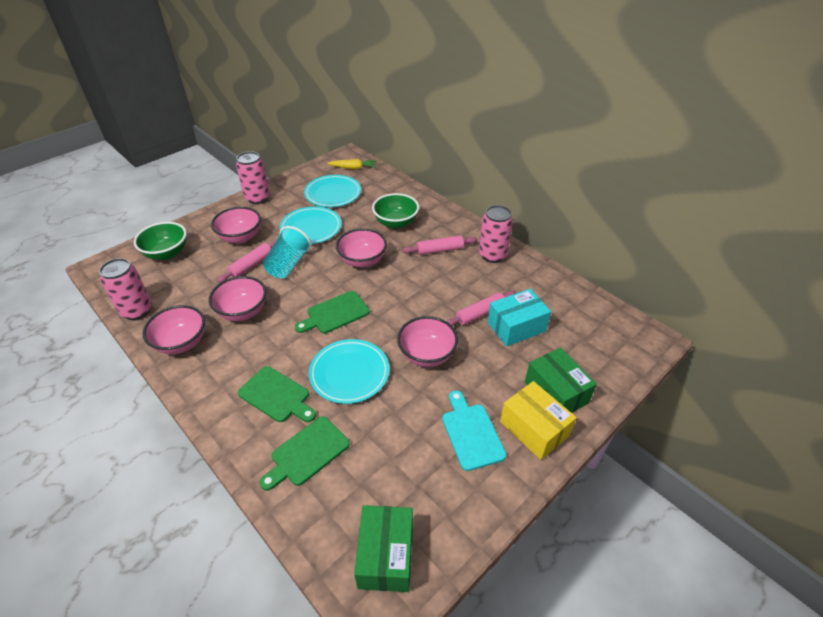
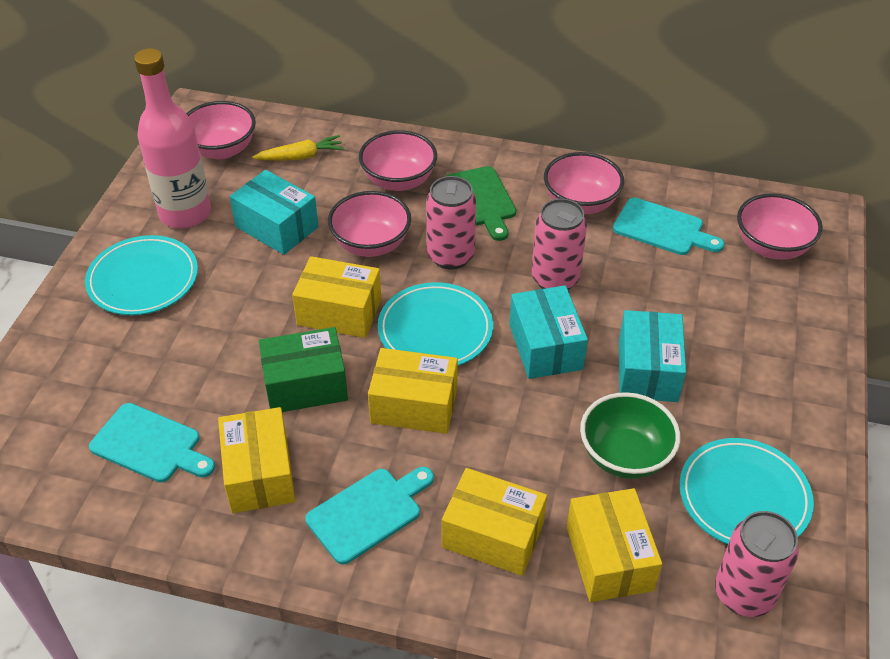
green bowl: [134,222,187,260] [372,193,419,229] = 2 -> [580,392,680,479] = 1
green box: [354,505,413,592] [525,347,597,413] = 2 -> [259,327,348,412] = 1
green cutting board: [238,366,316,422] [260,416,350,491] [295,291,370,333] = 3 -> [445,166,516,241] = 1
pink bottle: none = 0 -> [134,48,211,229] = 1
pink rolling pin: [217,240,276,283] [403,235,477,255] [447,291,516,326] = 3 -> none = 0
turquoise box: [487,289,551,347] = 1 -> [230,170,319,255] [509,285,588,379] [619,310,686,402] = 3
turquoise cup: [263,226,311,278] = 1 -> none = 0
turquoise cutting board: [442,390,506,471] = 1 -> [89,403,215,483] [305,467,434,564] [613,198,725,255] = 3
yellow box: [500,381,577,460] = 1 -> [218,407,295,513] [292,256,381,338] [368,348,458,434] [442,468,547,576] [567,488,662,602] = 5

